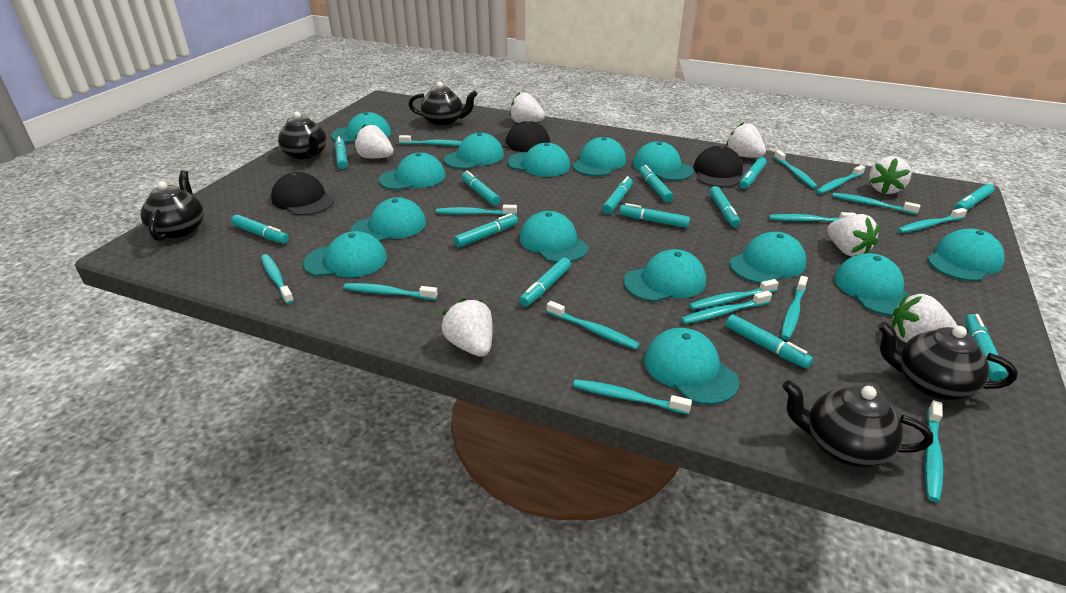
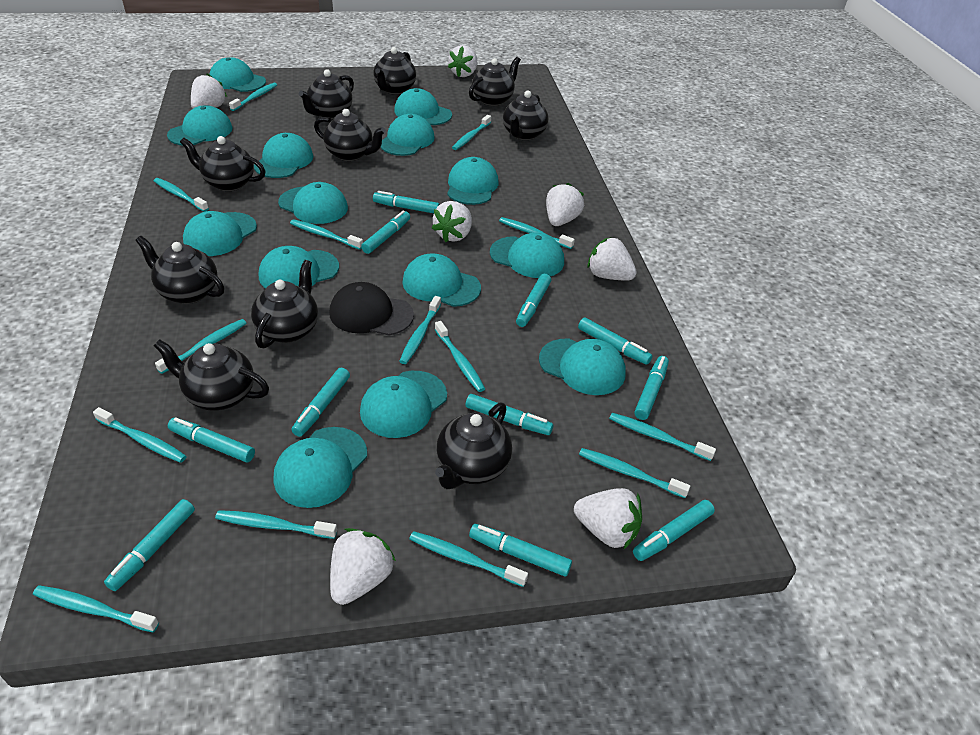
black cap: [271,172,334,216] [493,121,550,152] [693,146,743,187] = 3 -> [330,282,414,336] = 1
black teapot: [141,170,204,241] [278,111,327,161] [408,82,477,127] [782,380,933,468] [878,321,1018,401] = 5 -> [135,236,224,304] [154,339,269,411] [180,136,265,191] [251,260,318,348] [299,69,354,119] [314,109,386,161] [373,47,416,95] [435,402,512,489] [469,57,521,106] [503,91,548,140] = 10
turquoise marker: [231,215,289,244] [335,137,348,169] [454,213,518,248] [462,171,500,206] [519,258,571,307] [602,176,633,214] [619,203,690,228] [639,165,673,202] [709,186,741,227] [725,314,813,369] [740,157,767,189] [954,184,995,210] [965,314,1008,381] = 13 -> [104,499,195,591] [168,418,255,462] [291,368,350,437] [361,210,410,254] [373,191,440,213] [465,394,553,435] [469,524,572,576] [516,274,551,327] [578,318,652,365] [633,500,715,561] [634,356,669,420] = 11
turquoise toothbrush: [261,254,294,304] [343,283,438,300] [399,135,462,146] [436,205,517,215] [547,301,640,349] [573,379,692,414] [681,291,772,324] [689,279,779,310] [769,212,855,222] [774,150,818,189] [781,276,808,340] [816,165,865,194] [832,193,920,215] [897,208,967,233] [925,400,943,502] = 15 -> [33,585,159,632] [93,407,187,463] [154,178,209,212] [155,319,247,374] [215,510,337,539] [229,83,277,111] [290,219,363,250] [399,296,441,364] [409,531,528,587] [435,321,485,392] [452,115,491,150] [499,217,575,249] [579,448,690,498] [609,413,716,461] = 14

